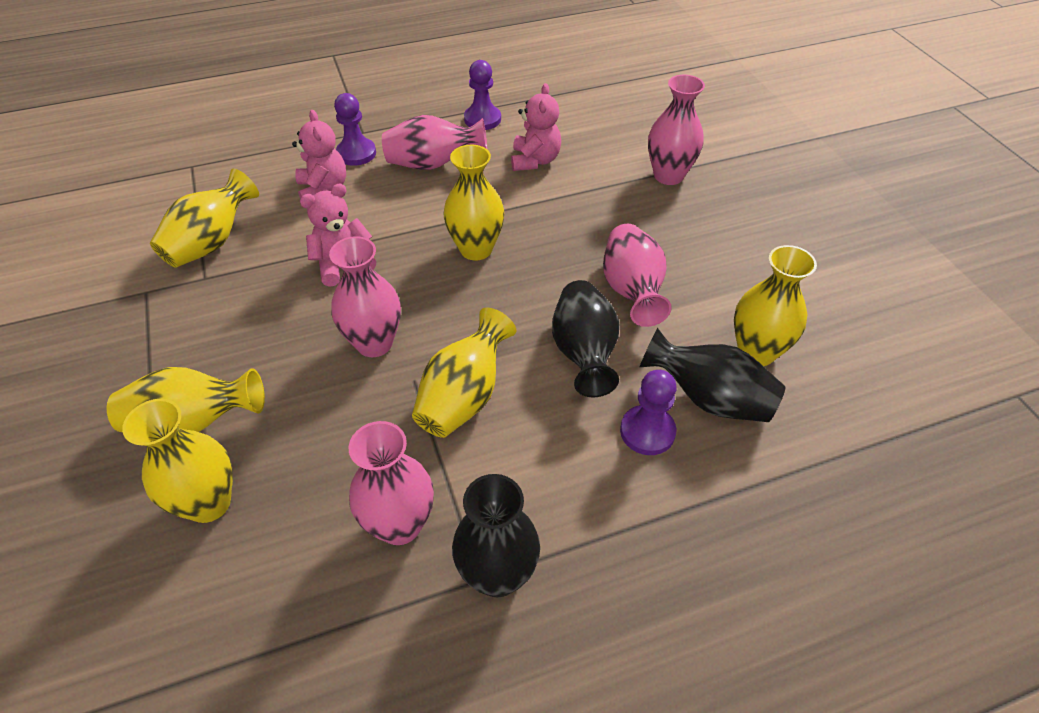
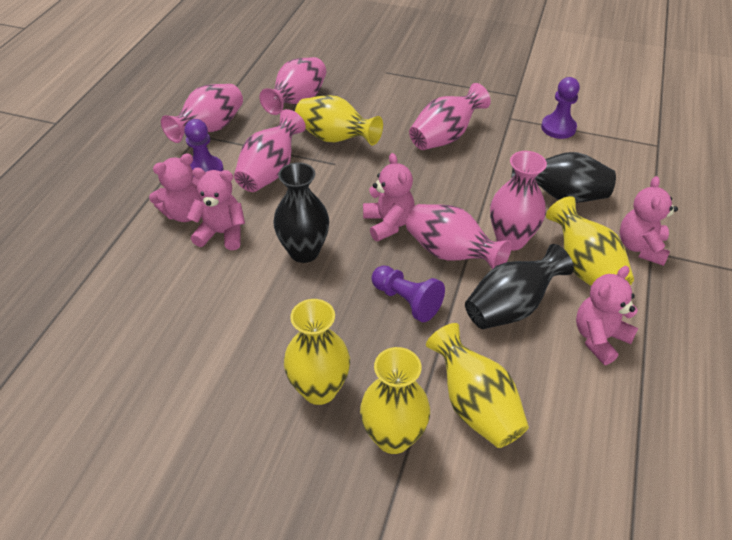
pink teddy bear: [292,110,346,199] [300,183,377,287] [511,83,561,171] = 3 -> [149,153,202,222] [187,168,245,250] [363,153,415,241] [576,266,638,365] [620,176,678,266] = 5
pink vase: [329,236,401,357] [349,421,434,545] [382,115,487,170] [603,224,671,327] [648,74,705,185] = 5 -> [161,84,243,143] [234,109,306,192] [259,57,326,115] [406,204,512,269] [409,83,491,150] [490,151,547,251] = 6
yellow vase: [107,367,265,432] [122,399,233,523] [150,168,259,268] [412,307,516,438] [444,145,505,261] [734,245,817,366] = 6 -> [284,299,350,405] [295,95,383,145] [360,347,430,454] [426,323,529,448] [546,196,634,286] = 5

